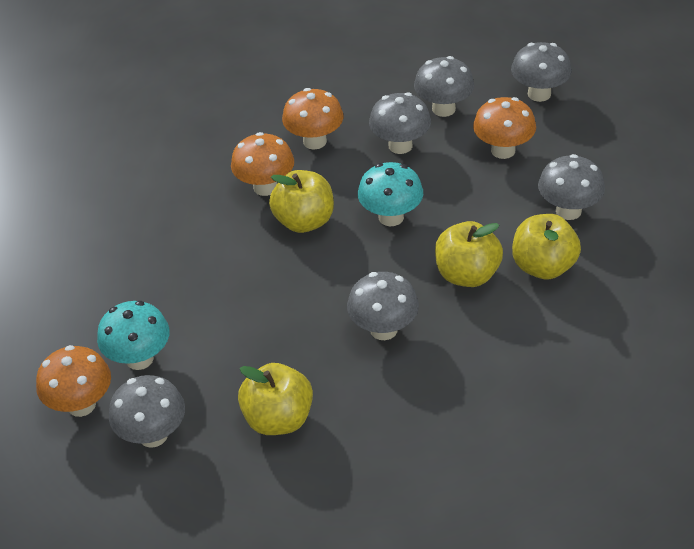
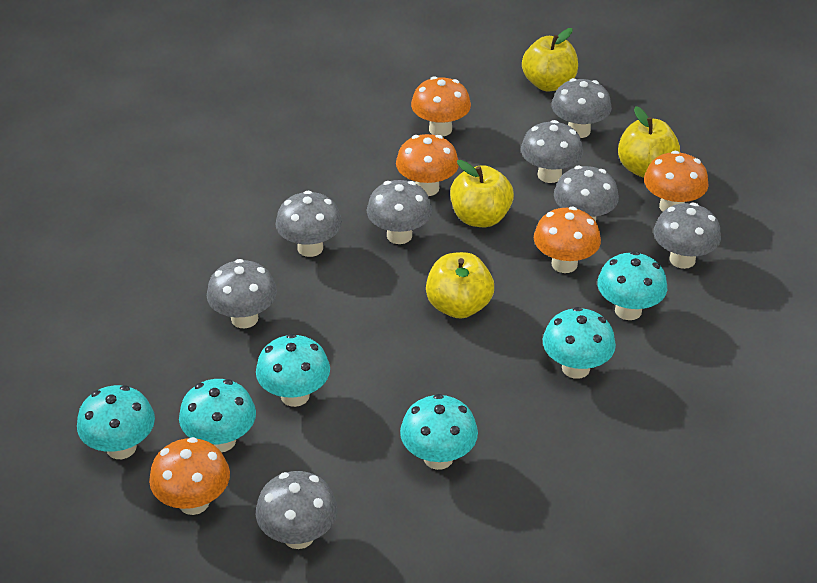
grey mushroom: [109,375,185,448] [347,272,419,340] [369,92,431,154] [414,56,474,117] [511,42,572,102] [538,154,605,220] = 6 -> [207,259,277,328] [256,471,338,549] [275,191,342,257] [367,180,432,244] [521,120,583,183] [551,78,612,138] [554,166,619,221] [654,202,721,269] = 8
orange mushroom: [36,345,111,417] [231,132,294,196] [282,88,344,149] [473,97,536,159] = 4 -> [149,437,230,515] [396,134,459,196] [411,76,471,136] [534,207,601,273] [644,151,709,212] = 5
turquoise mushroom: [97,301,170,370] [358,162,423,226] = 2 -> [77,385,155,459] [179,379,256,452] [256,334,330,407] [400,394,478,470] [543,307,616,379] [597,251,667,320] = 6

